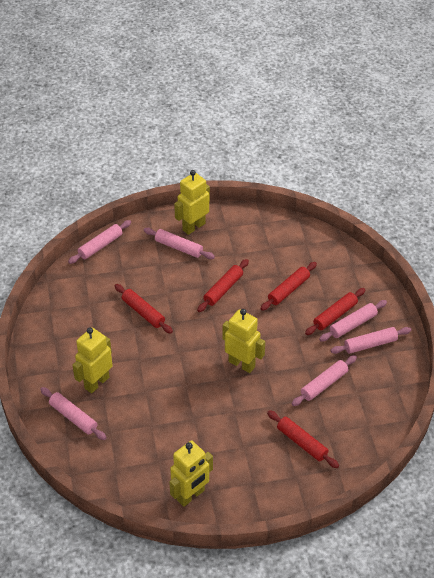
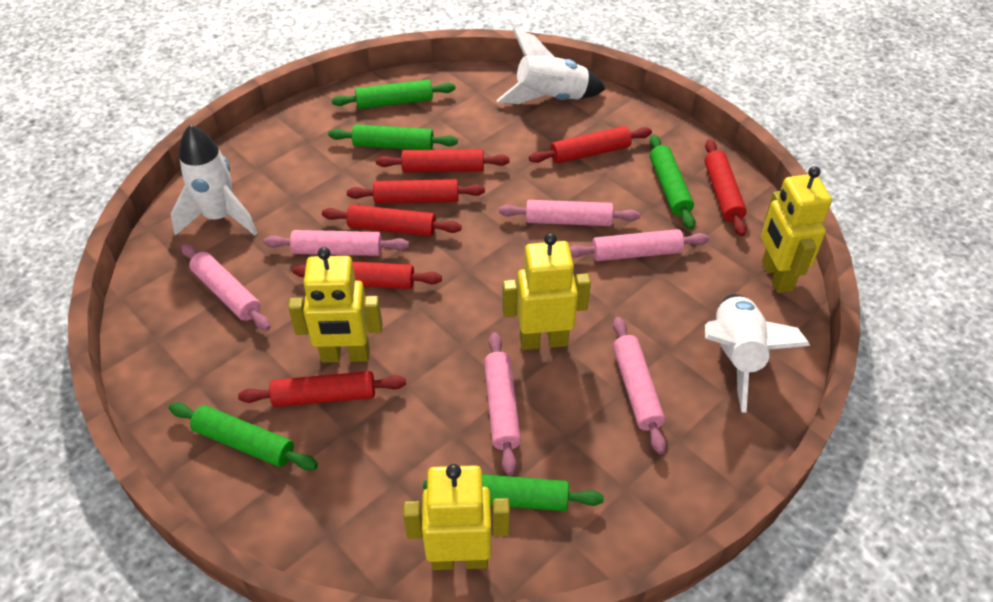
green rolling pin: none = 0 -> [169,403,318,470] [328,124,458,150] [332,80,456,109] [423,474,604,511] [649,134,695,230] = 5
red rolling pin: [115,284,173,334] [197,259,249,312] [261,262,317,311] [267,410,339,468] [305,288,365,335] = 5 -> [238,371,406,407] [293,261,442,289] [322,204,462,236] [347,179,485,204] [376,149,510,172] [529,126,652,164] [705,139,747,236] = 7
white rocket: none = 0 -> [171,125,257,236] [497,28,605,104] [705,294,810,413] = 3

